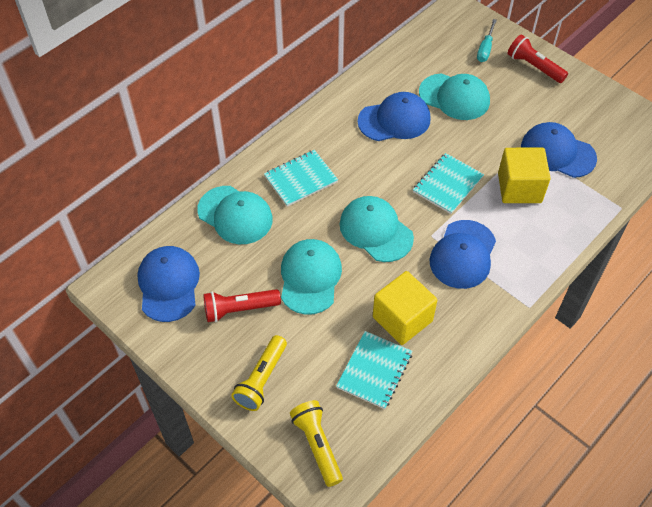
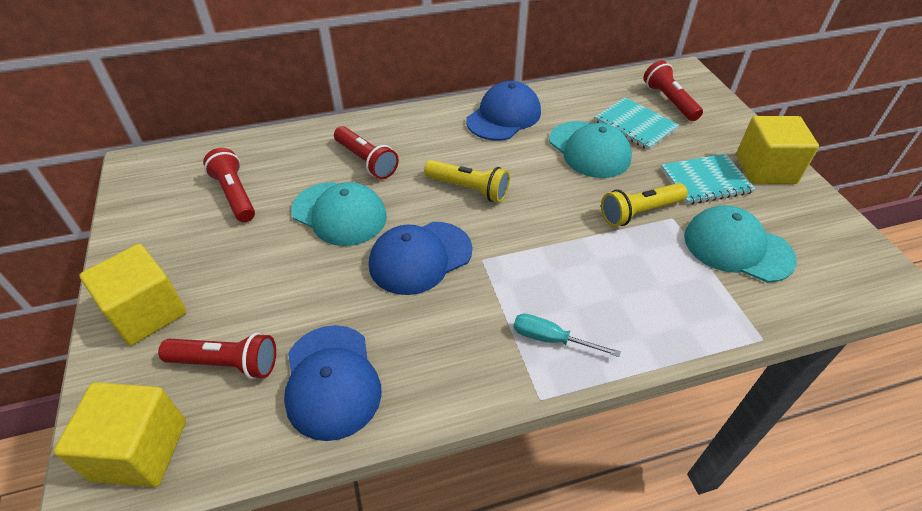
blue cap: [137,246,200,322] [357,92,431,141] [430,220,496,289] [521,122,597,178] = 4 -> [284,325,382,441] [369,222,472,295] [466,81,541,141] = 3
red flashlight: [203,289,281,322] [508,34,568,83] = 2 -> [158,333,276,379] [203,148,255,222] [334,126,399,179] [643,60,703,121] = 4
turquoise cap: [197,186,273,244] [281,239,342,315] [340,196,414,262] [419,73,490,120] = 4 -> [291,182,387,246] [549,121,632,178] [684,205,797,283] = 3
turquoise notebook: [264,150,338,207] [336,331,413,409] [413,153,484,214] = 3 -> [594,97,679,150] [661,154,756,204] = 2
yellow cube: [373,271,437,345] [498,148,551,203] = 2 -> [54,382,186,487] [79,244,187,346] [736,116,819,184] = 3

